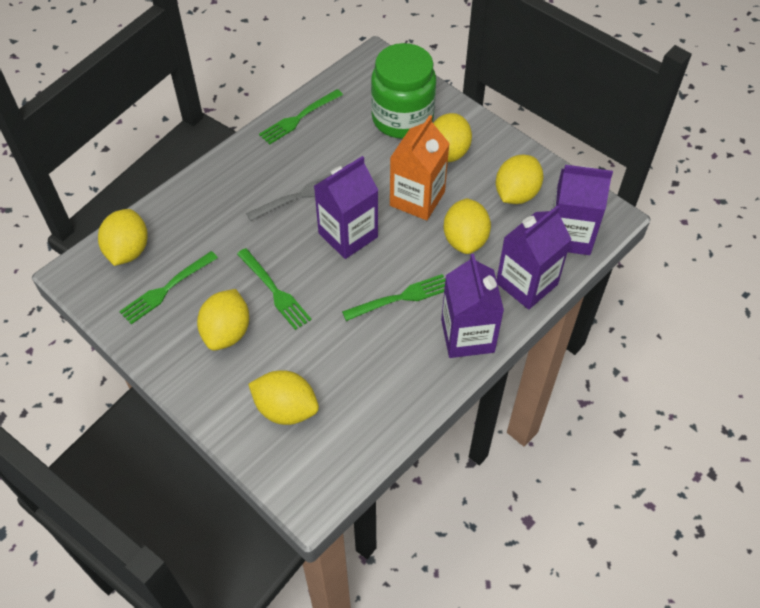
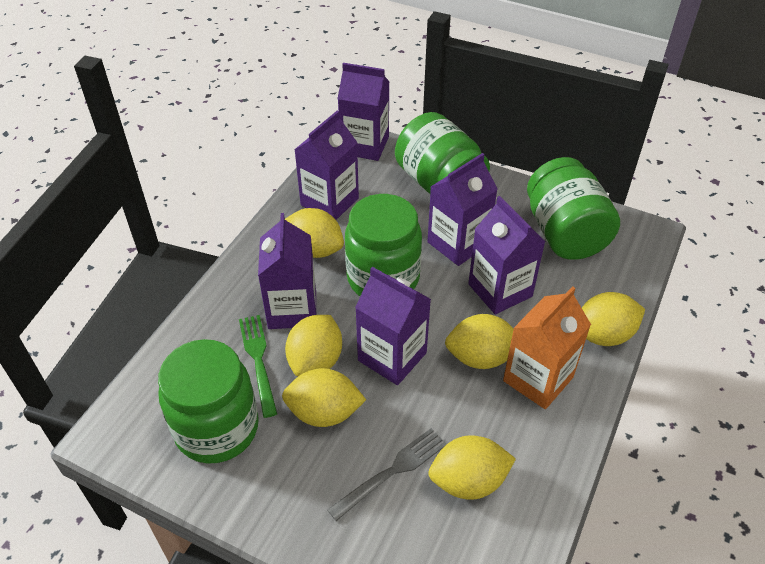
green fork: [119,251,218,324] [237,248,312,330] [259,89,343,145] [342,274,445,321] = 4 -> [239,315,277,418] = 1
green jar: [371,43,436,139] = 1 -> [158,339,259,463] [345,194,422,296] [395,112,490,194] [527,157,620,260] = 4
purple carton: [314,156,378,259] [441,254,504,358] [497,205,572,310] [552,165,613,255] = 4 -> [258,213,316,329] [294,110,359,220] [338,63,390,161] [355,267,431,385] [427,153,498,266] [468,196,545,315] = 6

